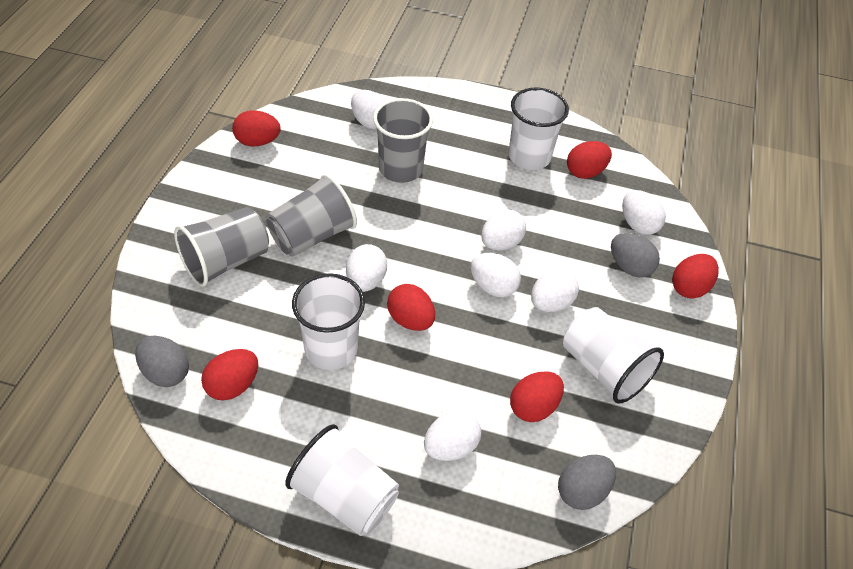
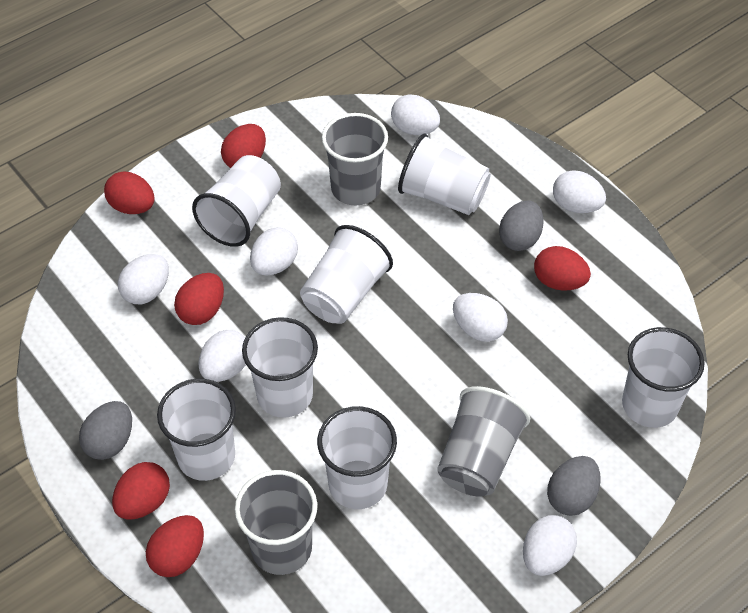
white cup: [285,424,399,536] [292,273,365,370] [509,87,569,170] [563,307,664,404] = 4 -> [157,379,236,481] [192,155,281,247] [242,317,318,418] [300,225,393,324] [317,406,397,509] [398,133,491,215] [622,327,705,428] = 7

